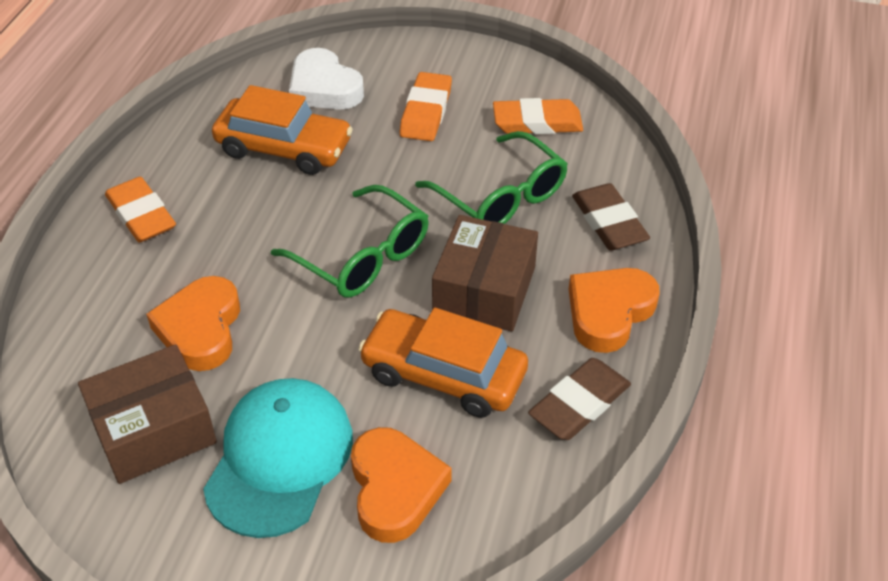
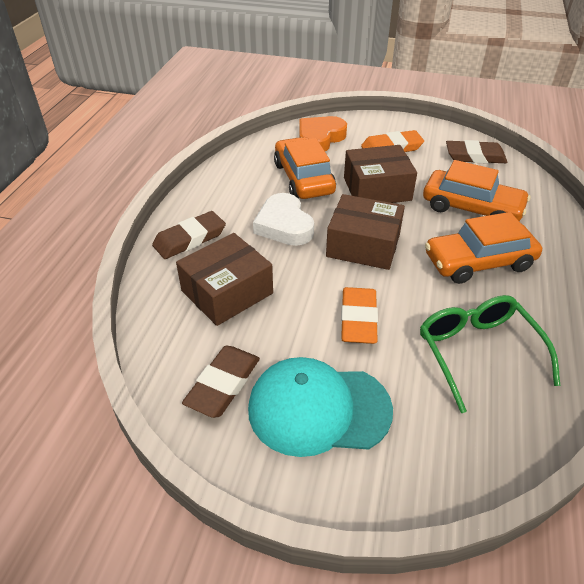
brown box: [78,344,217,484] [432,215,538,332] = 2 -> [176,233,273,326] [326,194,405,270] [344,145,417,203] = 3
brown eraser: [528,358,631,440] [572,183,650,250] = 2 -> [152,211,226,259] [182,345,260,418] [446,140,507,164] = 3
green glasses: [271,185,429,298] [415,131,568,224] = 2 -> [420,295,561,413] = 1
orange car: [212,85,353,175] [358,307,528,418] = 2 -> [274,137,336,199] [423,160,530,221] [425,212,542,284] = 3
orange eraser: [105,177,176,242] [400,72,452,141] [493,98,583,134] = 3 -> [341,287,378,344] [361,130,424,152] = 2
orange heart: [146,276,240,371] [351,427,452,543] [569,268,660,353] = 3 -> [299,116,347,151] = 1

